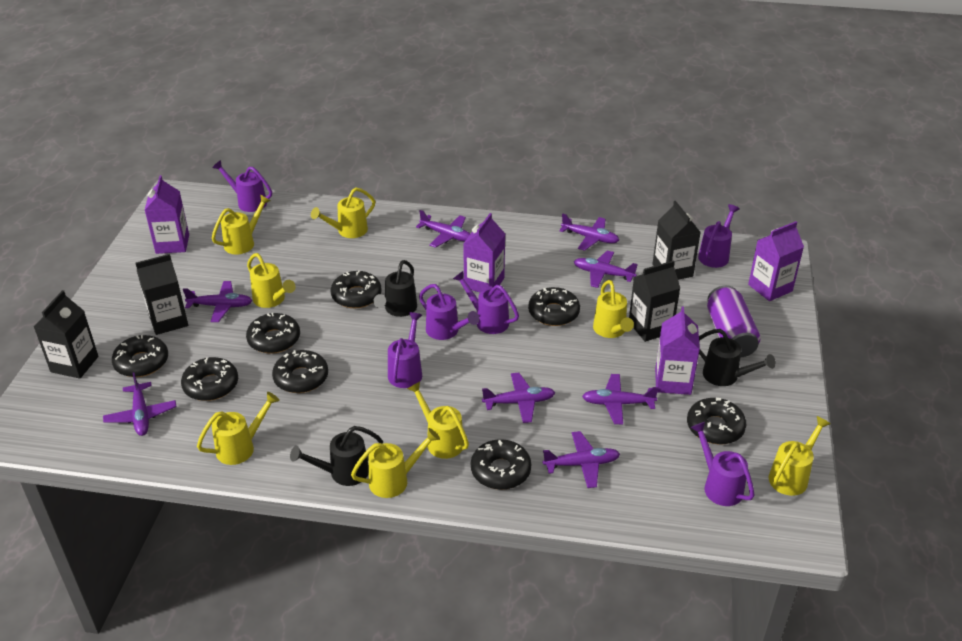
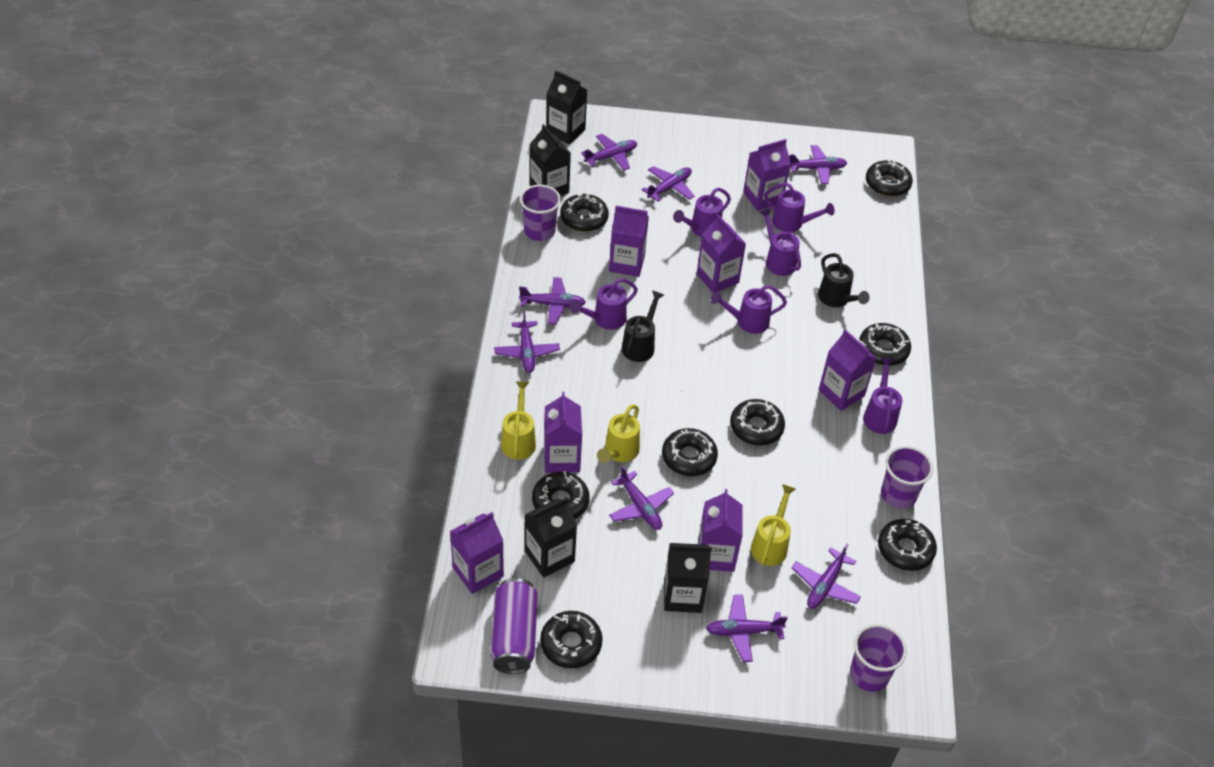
black watering can: [290,426,383,486] [373,260,417,317] [699,329,776,386] = 3 -> [622,290,664,362] [818,253,870,307] = 2
purple carton: [145,175,189,254] [463,213,505,292] [655,307,700,395] [748,221,804,301] = 4 -> [450,512,504,594] [544,392,582,473] [609,206,649,277] [697,214,746,294] [698,489,743,572] [743,139,791,211] [819,329,877,411] = 7
purple cup: none = 0 -> [520,185,561,241] [850,624,907,692] [881,446,933,509] = 3
yellow watering can: [197,392,280,465] [212,194,271,254] [247,253,296,308] [311,187,375,238] [351,428,440,498] [407,382,469,459] [593,280,634,338] [769,416,831,496] = 8 -> [501,381,536,460] [597,404,640,463] [751,484,796,566] = 3

